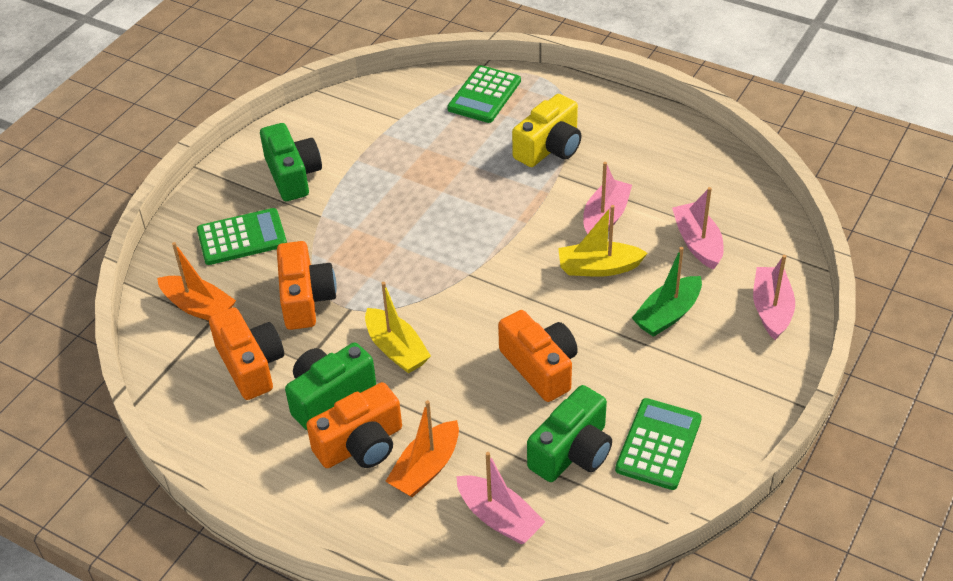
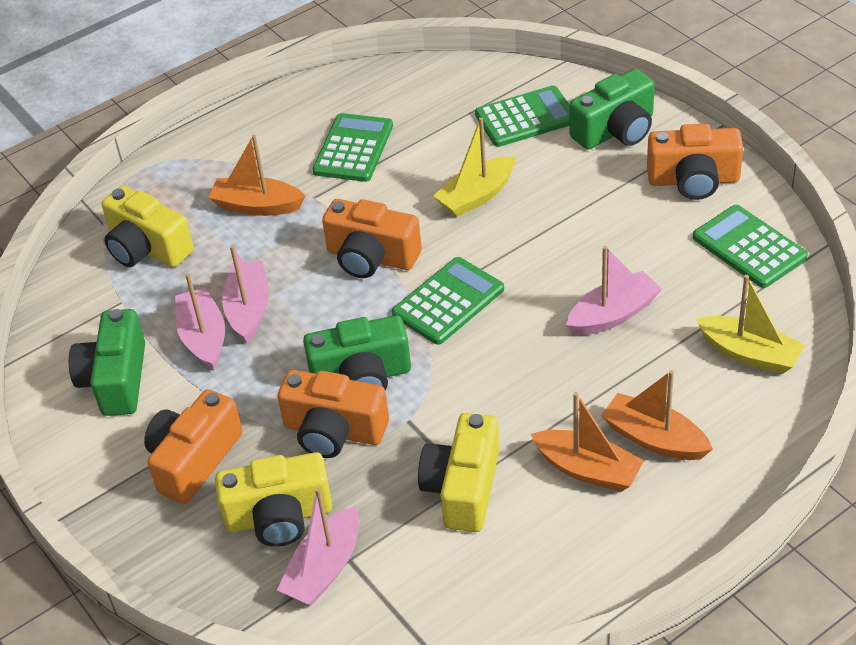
green boat: [632,247,702,337] = 1 -> none = 0
green calculator: [197,208,287,265] [447,65,521,123] [615,398,702,490] = 3 -> [312,113,393,182] [392,257,504,345] [475,86,569,147] [693,205,808,288] = 4
orange boat: [157,242,236,321] [385,400,459,498] = 2 -> [208,135,305,216] [531,392,644,492] [601,370,713,460] = 3
yellow camera: [512,94,582,167] = 1 -> [102,186,194,267] [215,452,332,547] [418,413,499,532] = 3

